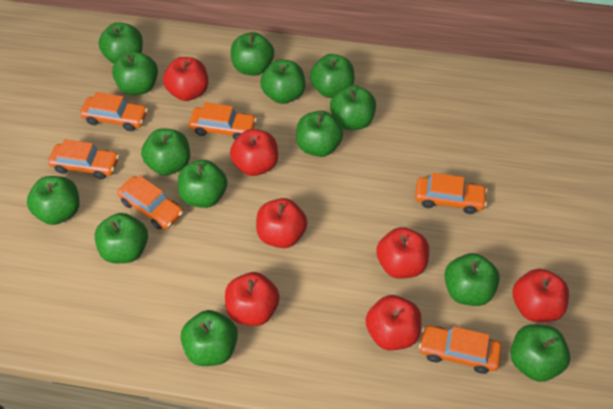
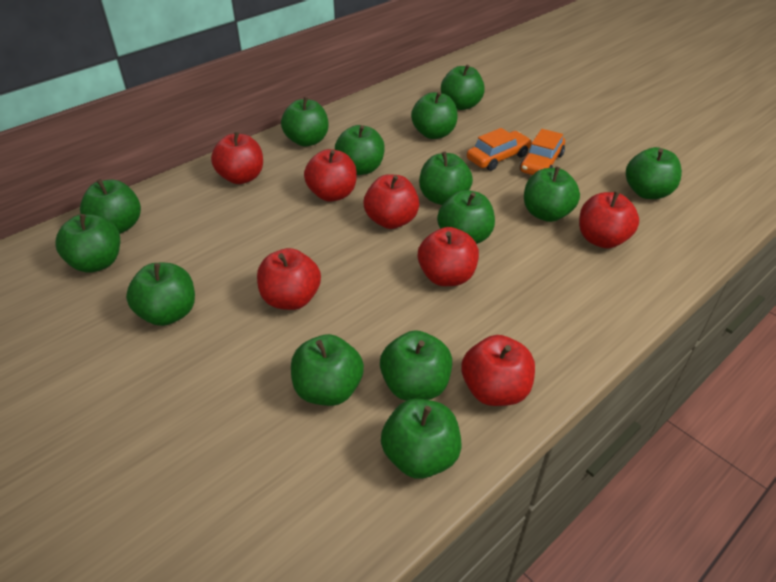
orange car: [48,139,119,179] [80,92,148,131] [117,176,183,229] [189,102,257,140] [415,173,487,214] [419,325,501,374] = 6 -> [467,128,532,171] [520,129,565,175] = 2

